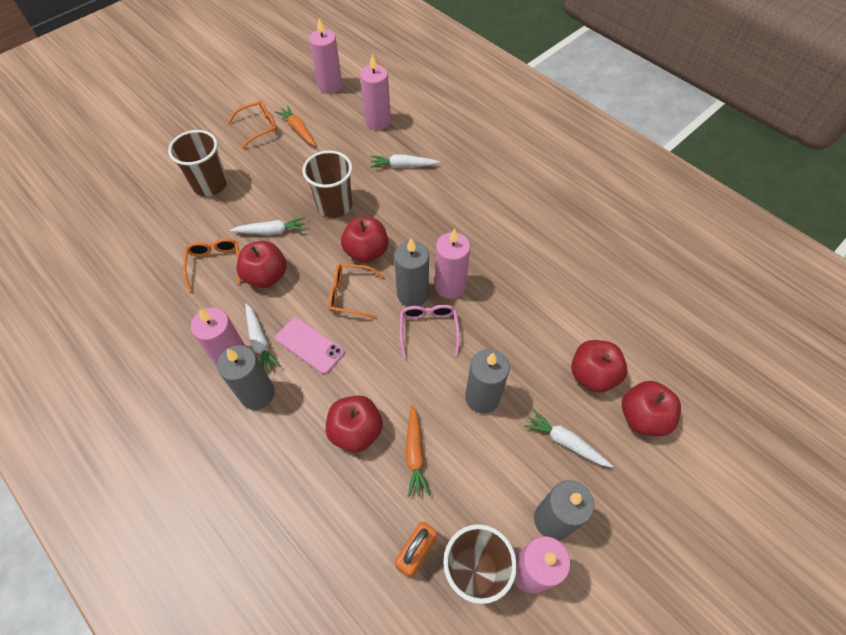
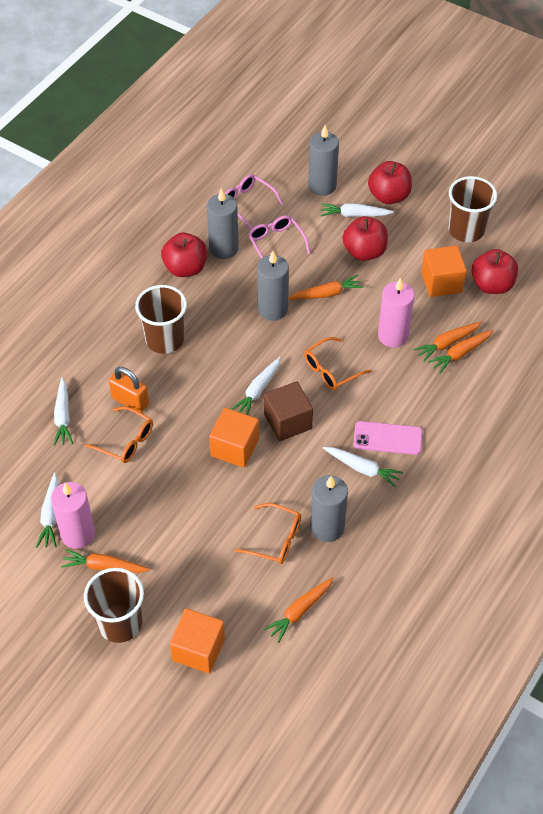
brown cube: none = 0 -> [264,381,313,441] = 1
orange carrot: [275,105,316,146] [406,405,430,497] = 2 -> [61,549,150,573] [264,577,334,643] [288,275,364,300] [413,322,482,362] [428,330,494,374] = 5
orange cube: none = 0 -> [170,608,225,673] [209,408,259,468] [421,245,467,297] = 3
pink candle: [191,308,246,366] [309,18,342,94] [360,54,391,130] [435,229,470,299] [514,536,571,594] = 5 -> [51,482,95,549] [378,277,415,348] = 2
pink glasses: [400,305,460,359] = 1 -> [224,174,283,229] [248,215,310,259] = 2
red apple: [237,241,287,288] [326,395,383,453] [341,217,389,263] [571,340,628,393] [622,381,681,436] = 5 -> [161,233,207,277] [343,216,388,261] [368,161,412,204] [471,249,518,294] = 4
white carrot: [230,217,306,235] [245,303,281,371] [370,155,440,168] [524,409,613,468] = 4 -> [36,472,58,548] [54,377,73,446] [231,357,281,415] [321,203,394,217] [323,447,403,487] = 5

